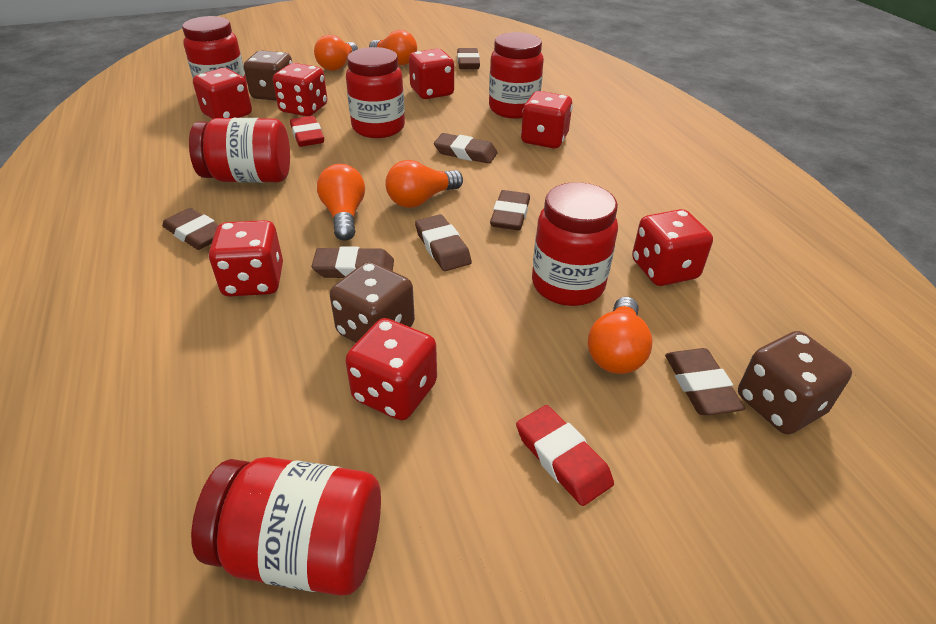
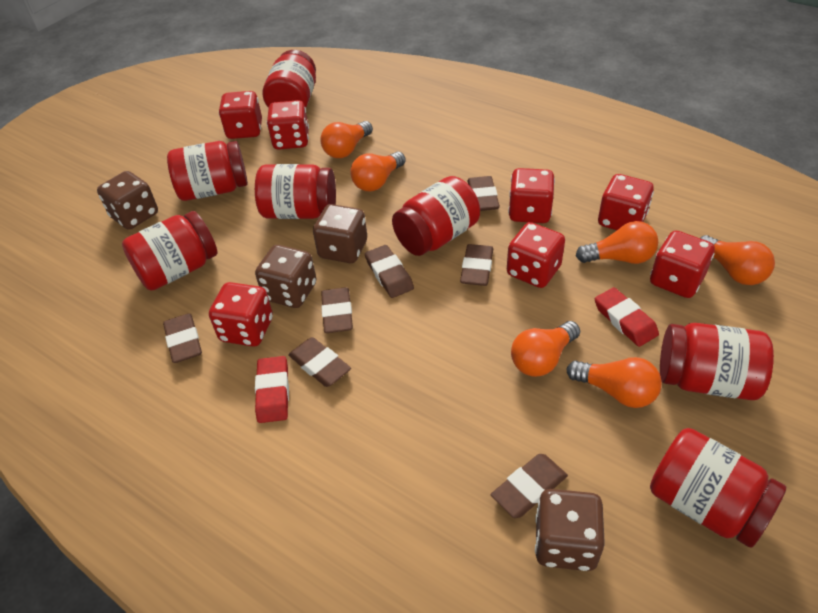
brown dice: [244,50,292,101] [330,261,415,343] [738,331,852,434] = 3 -> [97,171,158,230] [255,245,316,308] [313,204,367,263] [535,489,605,571] = 4
orange light bulb: [314,35,358,71] [317,164,365,241] [369,30,417,65] [385,160,463,208] [588,297,653,374] = 5 -> [320,121,373,158] [350,152,406,191] [511,321,580,377] [567,357,662,408] [576,221,658,264] [700,235,775,285] = 6
red jar: [182,16,247,84] [189,118,290,183] [191,457,381,596] [346,47,405,138] [489,32,544,119] [532,182,618,306] = 6 -> [122,211,217,291] [167,141,248,201] [255,164,336,219] [263,50,316,108] [392,176,480,256] [650,428,786,548] [660,323,774,400] = 7

